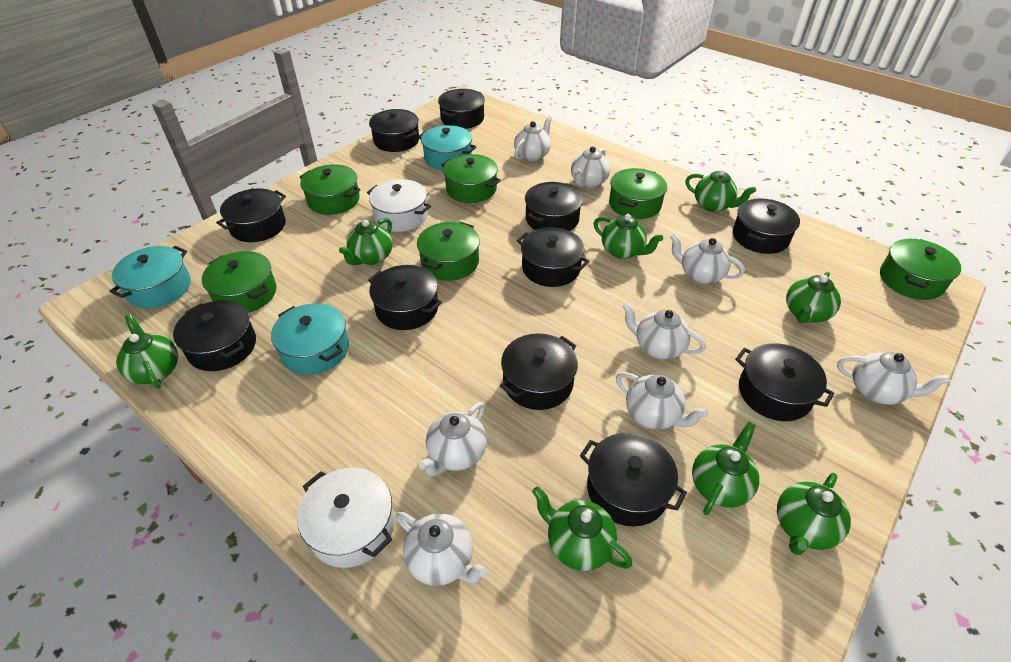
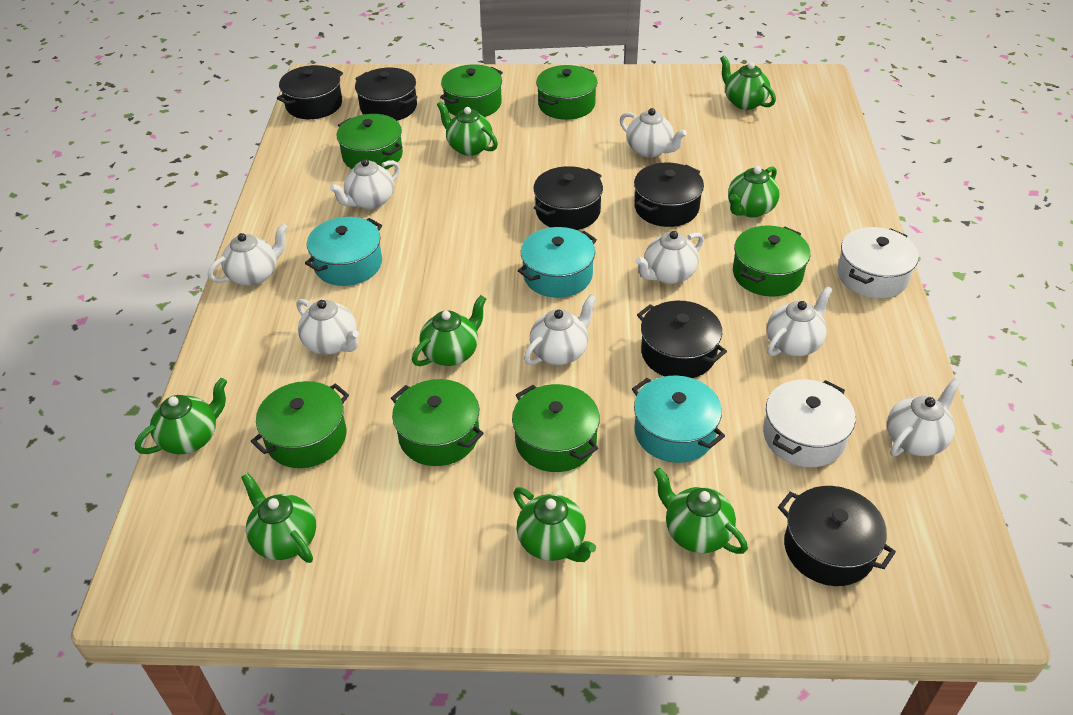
black pot: [173,300,256,371] [216,189,286,242] [368,265,442,330] [369,109,419,152] [438,89,485,129] [500,334,578,410] [517,227,590,287] [525,182,583,231] [580,433,687,526] [733,198,800,254] [735,343,834,421] = 11 -> [277,65,343,119] [355,68,418,120] [533,166,603,230] [634,163,704,227] [637,301,727,378] [778,486,896,586] = 6
green pot: [202,251,276,313] [300,164,361,215] [417,222,480,281] [441,154,501,203] [609,168,667,219] [880,239,961,300] = 6 -> [251,381,349,468] [337,114,403,169] [391,379,484,466] [440,65,503,117] [512,384,600,472] [536,65,598,120] [733,225,810,297] = 7

